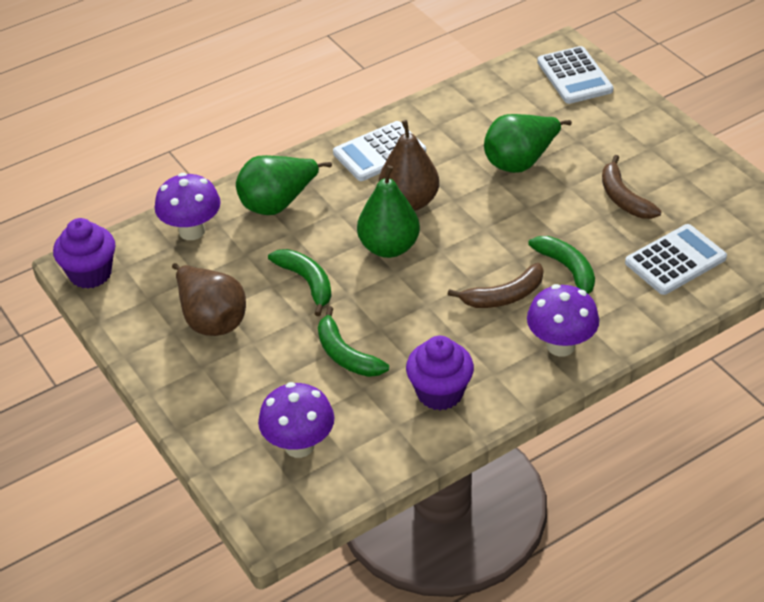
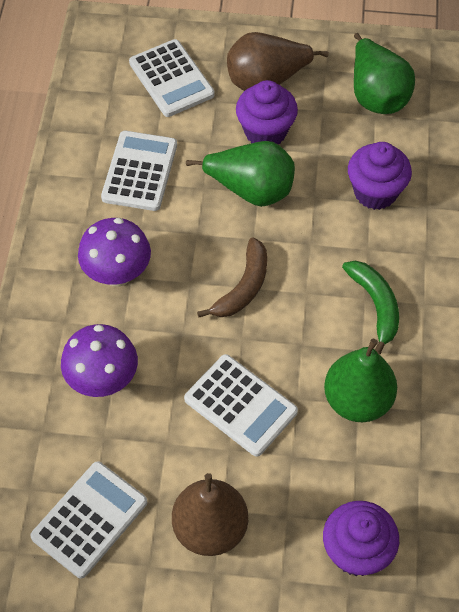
brown banana: [447,263,544,308] [602,155,662,219] = 2 -> [197,237,267,318] = 1
green banana: [268,249,332,316] [318,306,389,377] [528,236,595,294] = 3 -> [342,261,399,355] = 1
purple cupcake: [53,218,115,289] [406,336,474,410] = 2 -> [236,80,298,144] [323,501,399,576] [348,142,412,210] = 3
purple mushroom: [155,173,221,240] [258,382,334,458] [527,284,599,357] = 3 -> [61,324,138,397] [78,218,151,287] = 2
white calculator: [333,121,426,181] [537,46,614,104] [625,224,727,295] = 3 -> [30,461,147,579] [101,131,177,211] [129,39,215,117] [184,354,298,457] = 4

